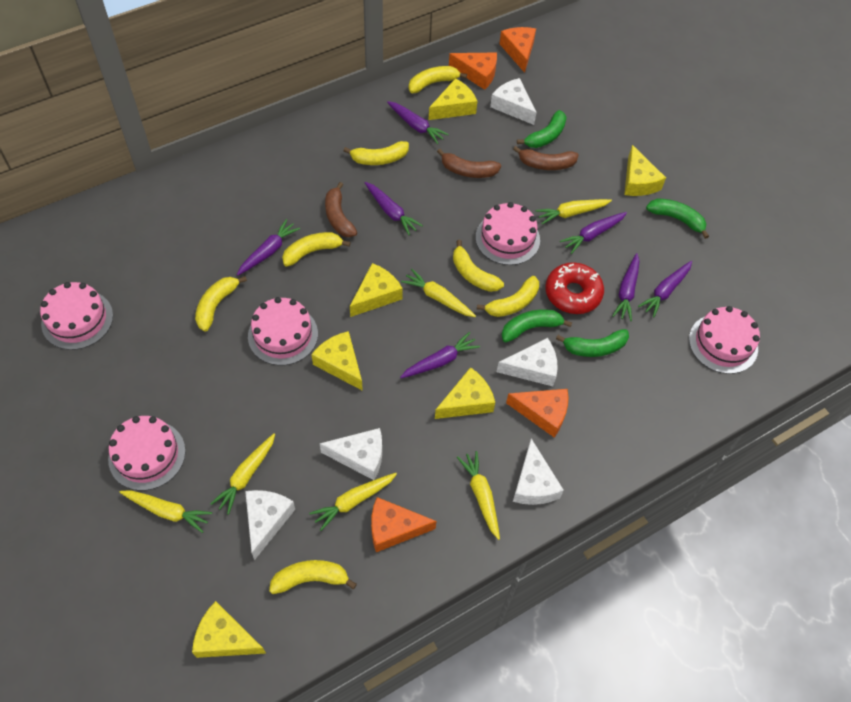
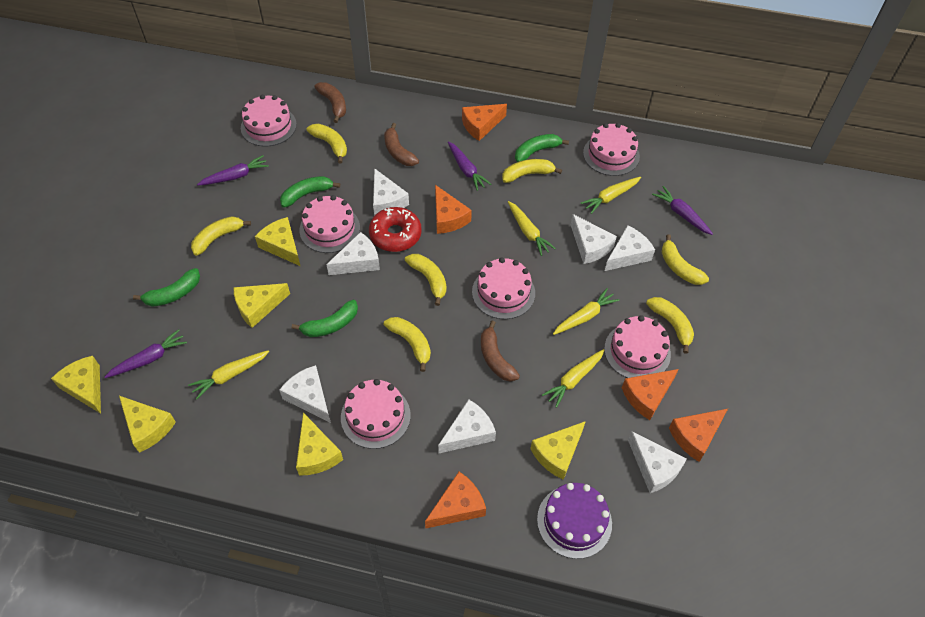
orange cheese: [371,497,437,552] [449,53,497,90] [499,27,536,73] [506,389,568,438] = 4 -> [425,472,486,529] [435,185,472,234] [462,104,507,141] [622,369,679,420] [669,409,728,462] = 5
pink cake: [40,282,113,350] [108,416,186,491] [248,297,318,366] [476,202,540,265] [689,306,760,374] = 5 -> [241,95,297,147] [299,195,360,253] [341,379,411,449] [472,257,535,319] [583,123,640,176] [604,315,671,378] = 6
purple cake: none = 0 -> [537,483,612,559] = 1
purple carrot: [237,219,300,276] [365,182,423,235] [387,101,449,144] [400,332,480,378] [560,212,627,254] [613,253,639,321] [638,261,692,317] = 7 -> [105,329,187,378] [197,155,269,186] [448,141,491,191] [652,186,713,235] = 4
white cheese: [245,490,295,560] [320,428,382,480] [490,78,537,125] [497,338,558,386] [513,439,564,505] = 5 -> [279,365,331,423] [326,232,380,275] [373,168,409,216] [438,399,496,453] [571,214,617,264] [605,225,655,271] [628,431,687,493] = 7
yellow carrot: [120,490,212,533] [210,434,275,515] [309,473,397,531] [401,269,476,317] [457,451,500,540] [536,199,612,225] = 6 -> [188,350,269,399] [508,201,556,256] [542,349,605,408] [553,288,619,335] [581,177,641,214] = 5

